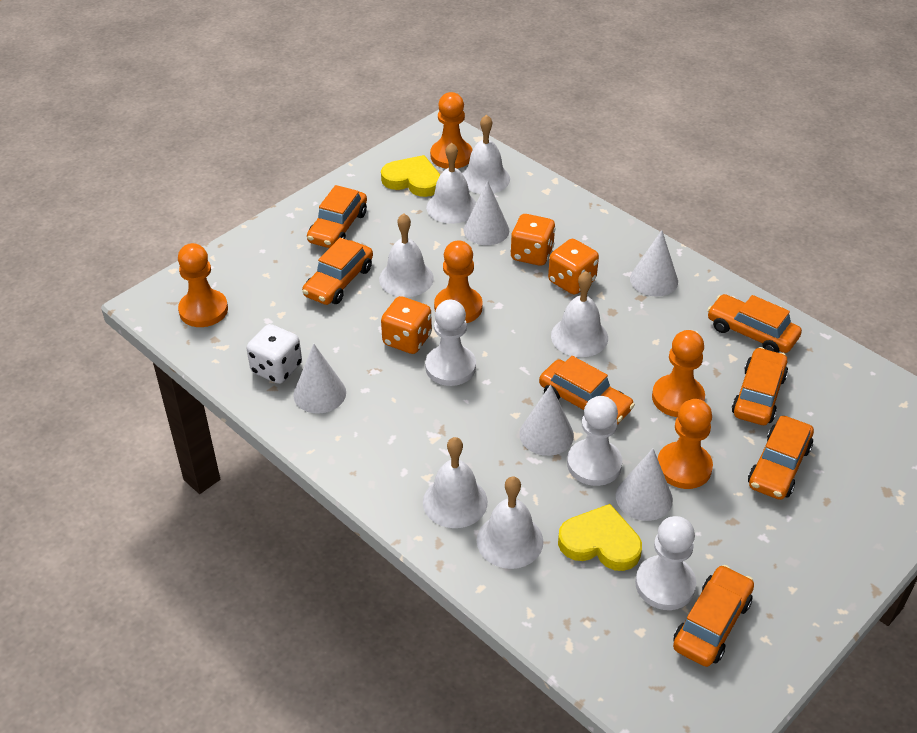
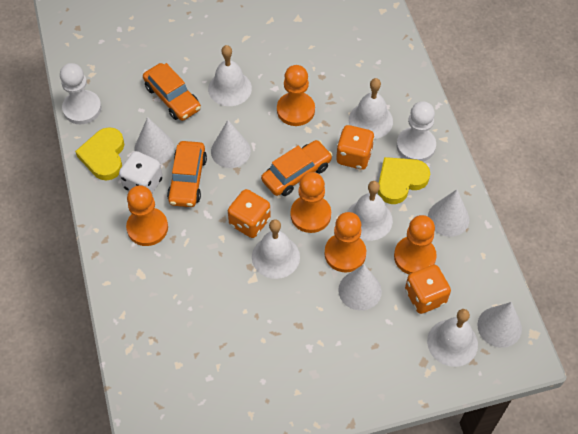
orange car: [302,238,373,305] [307,185,367,248] [539,356,635,425] [673,565,754,667] [707,294,802,353] [732,347,788,425] [748,416,814,500] = 7 -> [143,63,201,121] [167,141,207,207] [261,140,333,196] = 3
white bell: [379,213,434,297] [423,437,488,528] [426,143,476,224] [462,114,510,194] [477,476,543,569] [551,271,608,357] = 6 -> [208,45,252,106] [252,219,300,279] [347,181,393,241] [349,78,393,139] [427,309,478,367] = 5
white pawn: [425,300,476,386] [567,396,622,486] [635,516,696,610] = 3 -> [60,63,102,124] [396,101,436,162] = 2

